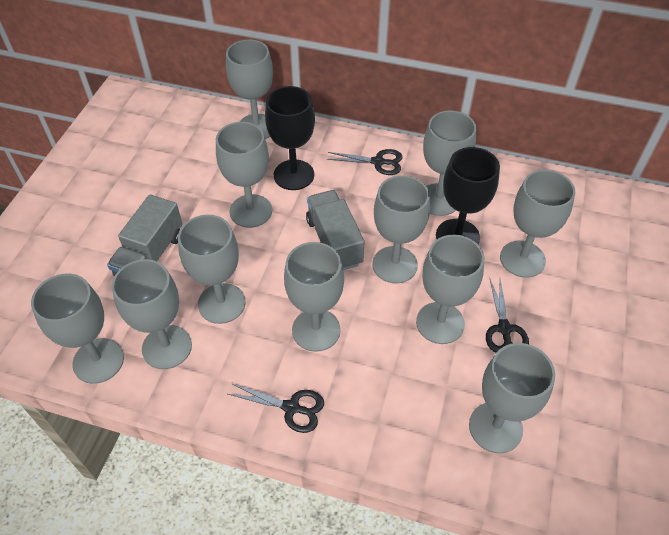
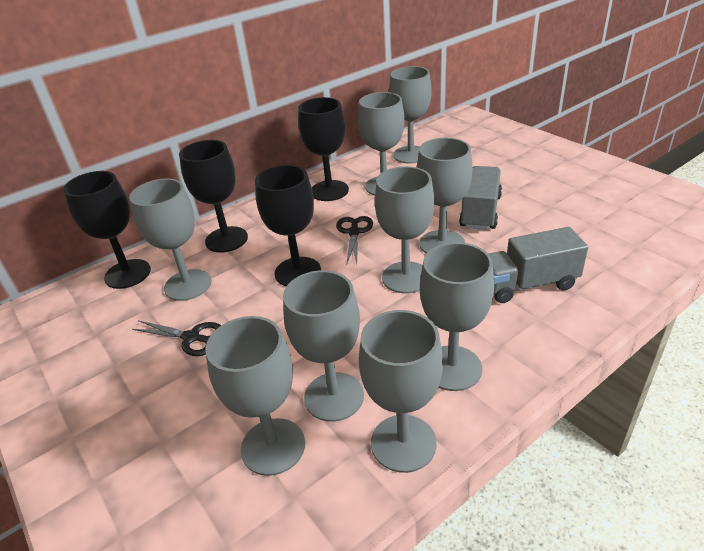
black goblet: [265,86,315,190] [436,147,500,244] = 2 -> [63,171,151,289] [179,140,248,253] [255,165,321,287] [298,97,349,201] = 4
black scissors: [228,383,324,433] [327,149,403,175] [486,279,529,353] = 3 -> [132,320,221,356] [336,216,373,264] = 2
grey goblet: [31,274,124,384] [112,259,192,369] [178,215,246,324] [216,122,272,228] [226,40,273,139] [284,242,344,352] [372,175,430,283] [416,235,484,344] [423,110,476,216] [469,343,555,453] [500,170,576,278] = 11 -> [129,178,211,301] [205,316,305,476] [283,270,364,422] [358,92,405,195] [359,310,443,473] [375,166,434,293] [389,66,432,164] [417,138,473,254] [420,242,494,391] = 9

